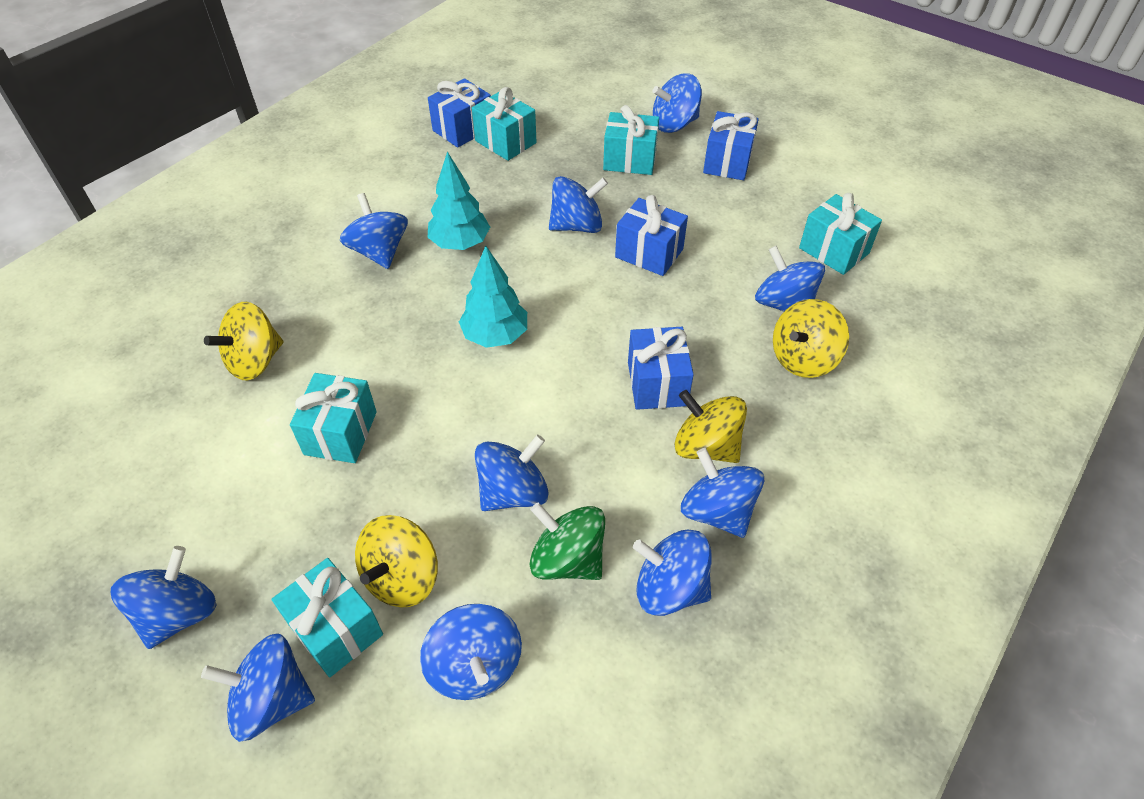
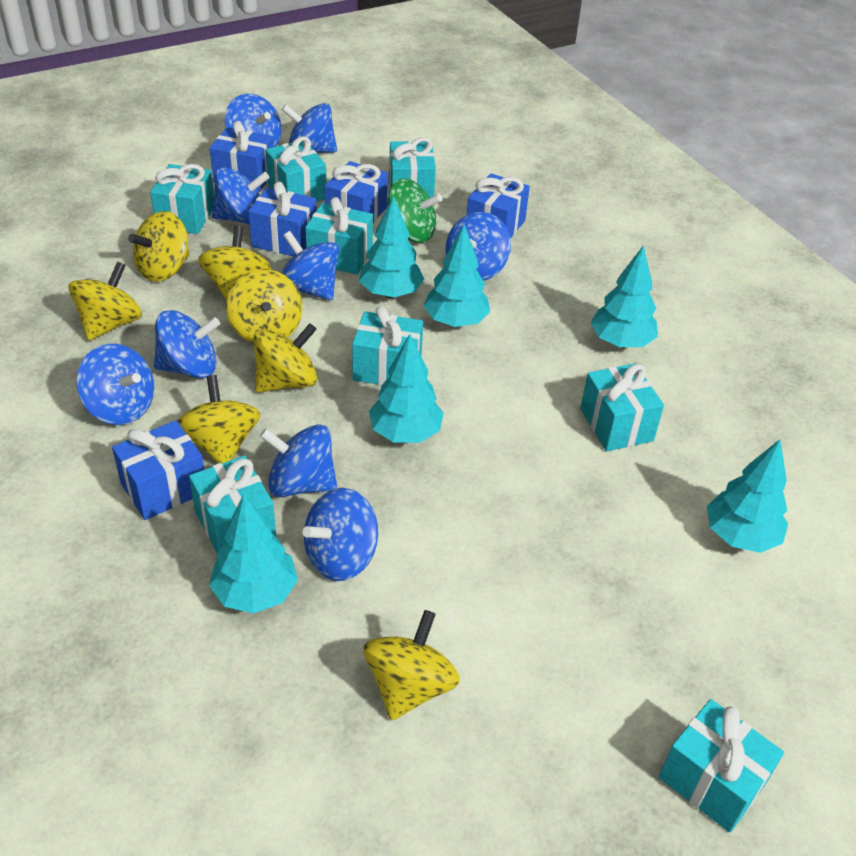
blue gift: [428,78,491,148] [615,195,688,276] [628,327,694,410] [703,111,759,180] = 4 -> [112,420,204,520] [210,121,274,192] [248,182,317,257] [325,161,388,222] [467,173,530,239] = 5
blue spinning top: [111,546,216,649] [201,633,315,742] [340,193,408,269] [420,604,522,700] [475,435,549,511] [549,176,608,233] [633,530,711,616] [653,73,702,133] [681,448,764,538] [755,245,825,312] = 10 -> [76,344,154,425] [154,310,220,378] [212,167,270,224] [225,94,282,147] [260,424,337,497] [281,231,339,300] [282,103,337,153] [303,488,378,581] [445,212,511,281] = 9
turquoise gift: [272,558,383,677] [290,373,377,463] [472,87,537,161] [603,105,659,175] [799,193,882,275] = 5 -> [150,164,214,234] [189,456,276,553] [265,136,326,202] [305,197,373,275] [352,306,423,386] [389,137,436,198] [580,363,664,451] [659,699,784,833] = 8
turquoise tree: [428,152,490,250] [459,246,527,348] = 2 -> [209,494,298,614] [359,196,424,298] [369,334,444,443] [423,225,490,327] [590,245,658,348] [707,439,788,553] = 6
yellow spinning top: [204,302,283,380] [355,515,438,607] [674,390,747,463] [773,299,849,378] = 4 -> [68,262,142,341] [128,211,190,282] [177,375,260,463] [198,225,271,301] [226,269,302,343] [253,323,317,393] [363,610,460,721] = 7

